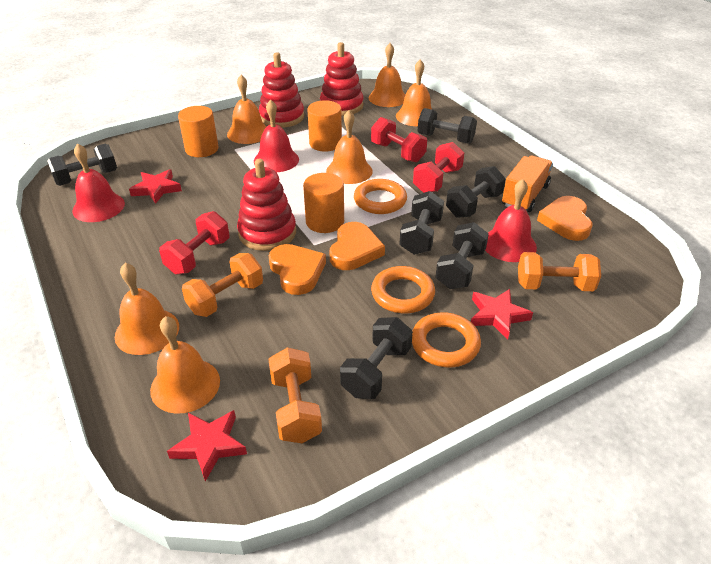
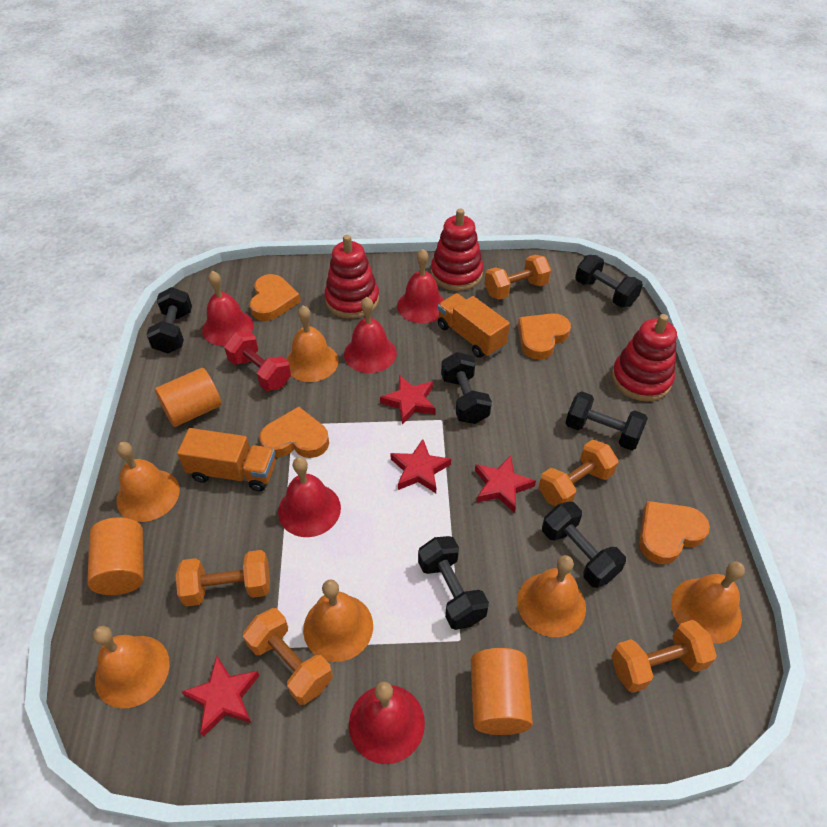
orange dumbbell: [182,253,263,317] [268,347,322,443] [518,252,601,291] = 3 -> [176,550,270,607] [243,608,333,705] [484,255,551,300] [539,440,618,507] [611,620,717,693] = 5
orange heart: [268,244,326,295] [330,222,385,270] [537,196,593,241] = 3 -> [250,274,301,321] [260,407,329,458] [518,313,571,360] [639,501,710,564] = 4
orange ring: [354,179,407,214] [371,266,435,313] [412,312,481,368] = 3 -> none = 0
orange truck: [502,156,553,212] = 1 -> [177,428,276,491] [438,293,510,358] = 2
red bell: [72,143,125,222] [254,99,299,172] [485,179,537,262] = 3 -> [202,271,254,346] [278,457,341,537] [344,297,397,373] [349,682,425,764] [397,249,445,323] = 5
red dumbbell: [159,211,230,275] [371,117,427,162] [413,142,464,193] = 3 -> [224,331,291,391] = 1
red star: [129,169,182,204] [167,410,247,481] [471,289,533,340] = 3 -> [182,656,260,737] [380,375,436,425] [390,439,451,493] [475,455,536,513] = 4

